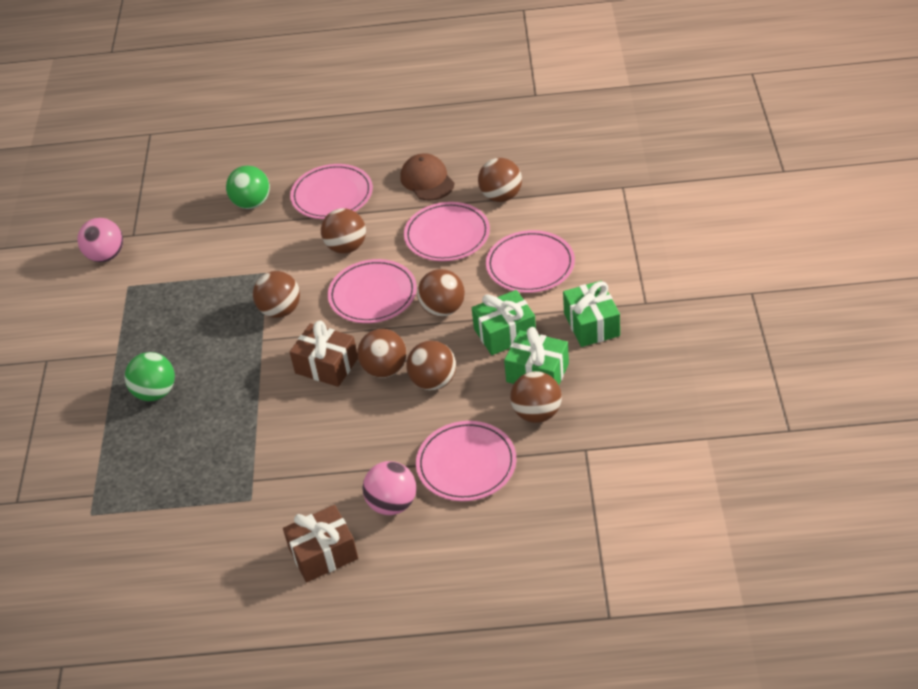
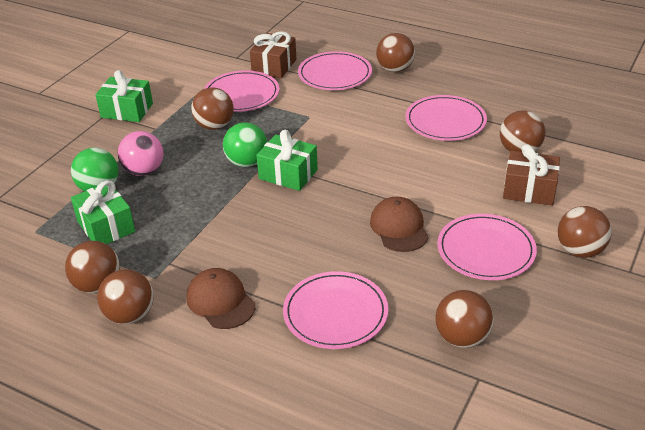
brown cap: [400,153,454,201] = 1 -> [186,268,256,329] [370,197,429,252] = 2
pink ball: [77,218,123,262] [362,461,416,515] = 2 -> [118,131,164,176] = 1

